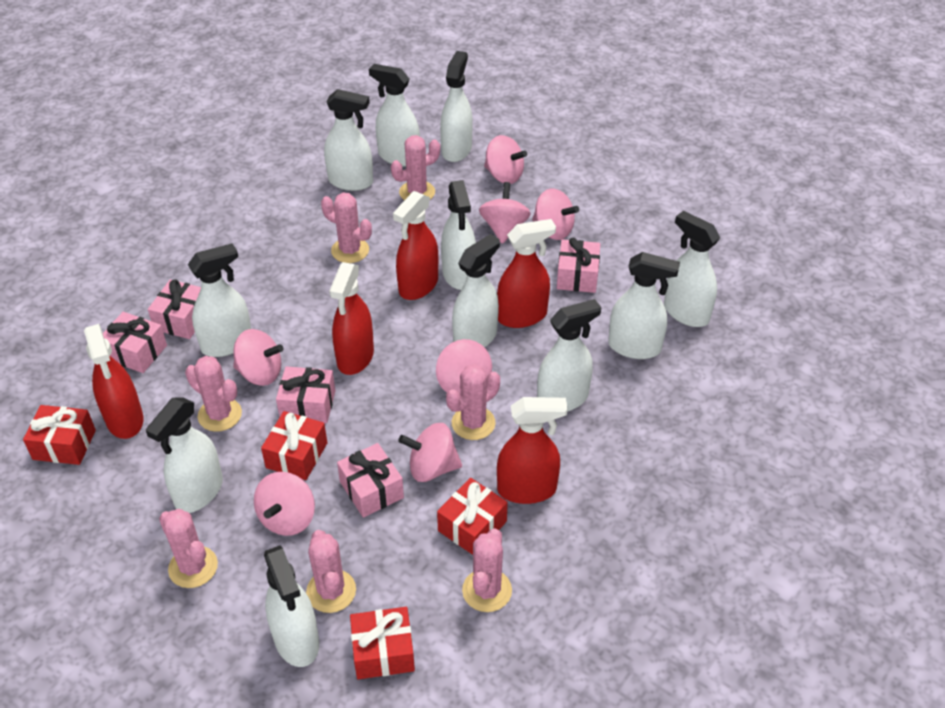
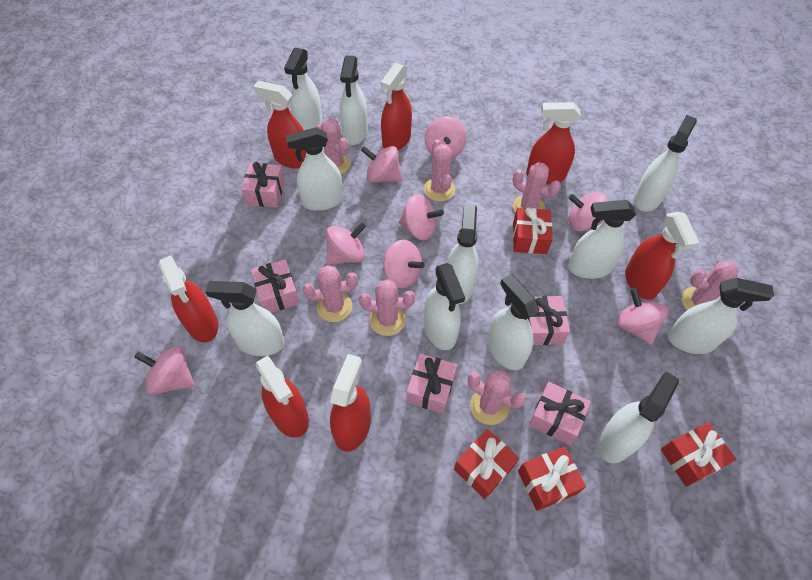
pink spinning top: [233,329,284,386] [254,472,315,536] [398,423,462,482] [436,339,492,395] [479,182,531,244] [484,135,527,184] [532,189,579,240] = 7 -> [134,346,195,395] [326,222,366,265] [361,146,402,183] [383,240,425,288] [399,194,444,240] [424,116,467,159] [568,192,608,232] [616,288,669,345] = 8
red spray bottle: [84,324,143,439] [329,262,374,375] [393,191,438,300] [497,219,556,328] [497,397,568,504] = 5 -> [158,255,218,342] [253,81,306,169] [256,356,309,438] [330,354,371,452] [381,63,412,150] [526,102,581,184] [625,212,699,300] = 7

